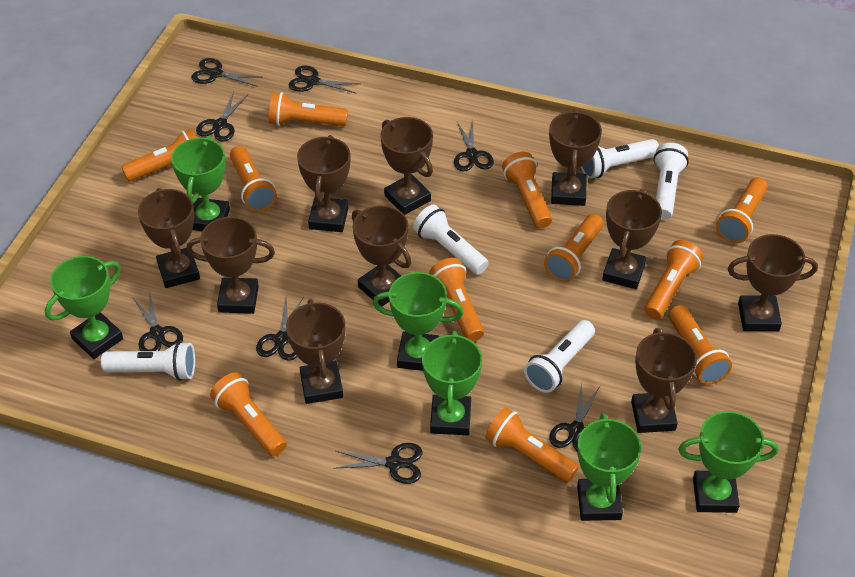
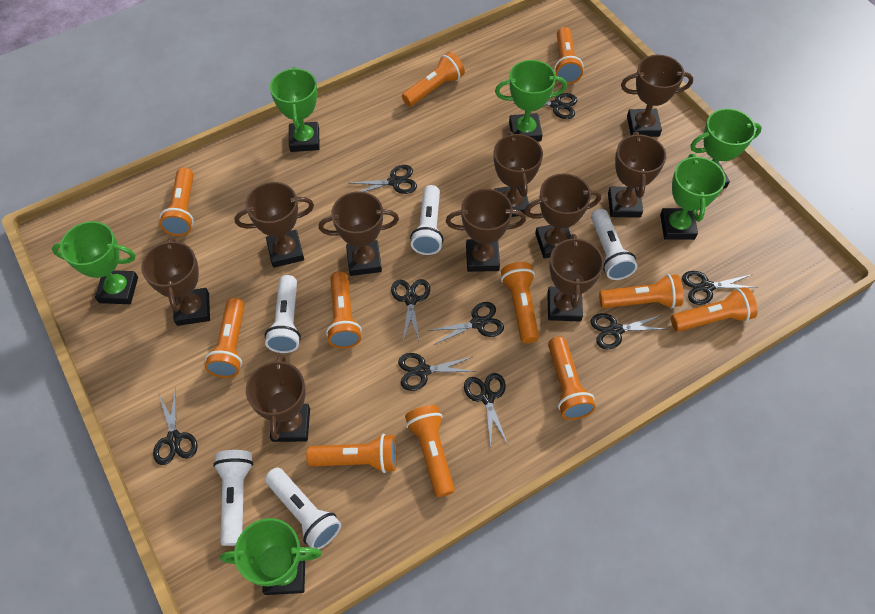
black scissors: [133,291,183,351] [191,58,261,87] [196,92,248,142] [256,296,304,361] [289,66,361,93] [333,443,423,484] [454,119,494,171] [549,382,600,451] = 8 -> [153,387,198,465] [351,165,417,194] [391,279,430,341] [398,353,476,391] [427,302,504,345] [464,373,508,448] [513,93,577,119] [590,313,665,349] [682,271,758,305] = 9

